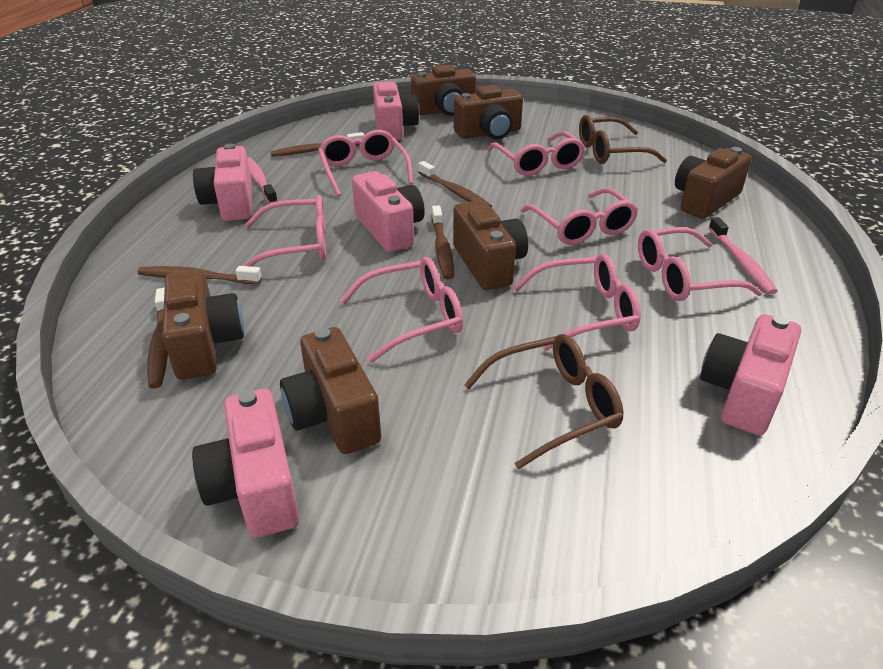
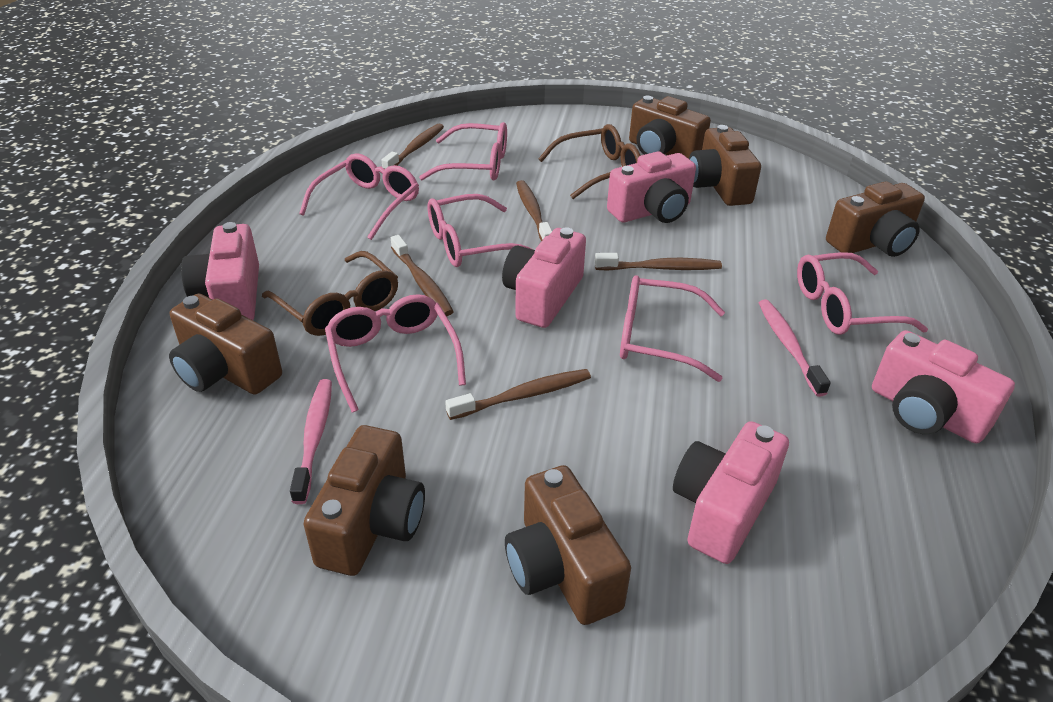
pink glasses: [243,195,326,267] [318,130,413,196] [340,257,463,363] [487,131,585,176] [513,253,641,351] [520,188,638,245] [638,227,763,301] = 7 -> [299,153,419,240] [325,294,466,413] [419,122,507,181] [427,194,534,267] [620,275,725,382] [797,252,928,335] = 6

